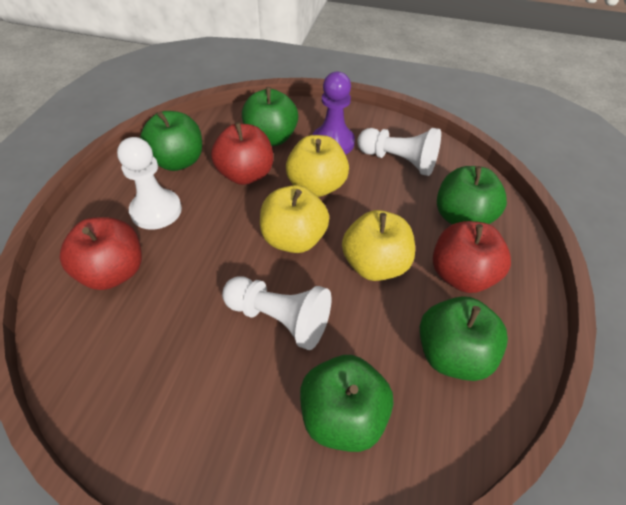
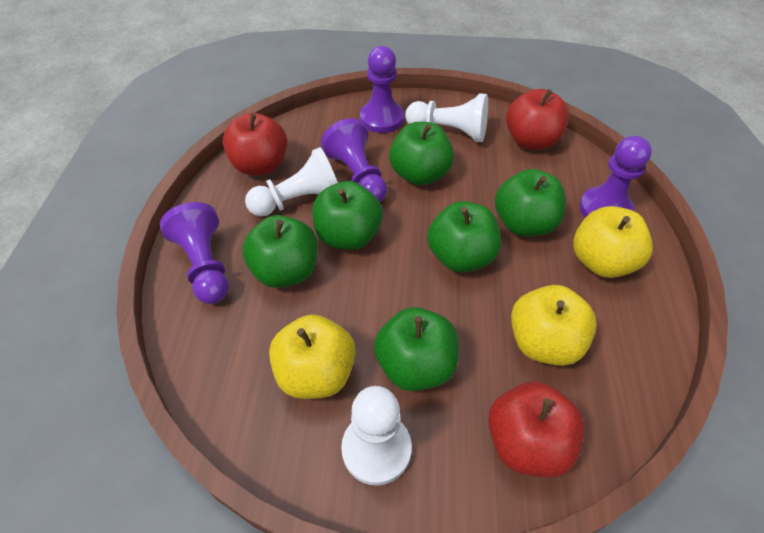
green apple: [140,111,202,171] [242,87,298,146] [300,355,393,452] [420,296,508,381] [437,166,507,224] = 5 -> [242,215,318,288] [312,181,383,250] [374,307,459,391] [389,122,454,185] [427,201,501,273] [495,169,566,236] = 6
purple pawn: [313,71,355,155] = 1 -> [160,202,229,304] [321,118,387,202] [360,46,404,133] [579,136,652,217] = 4

